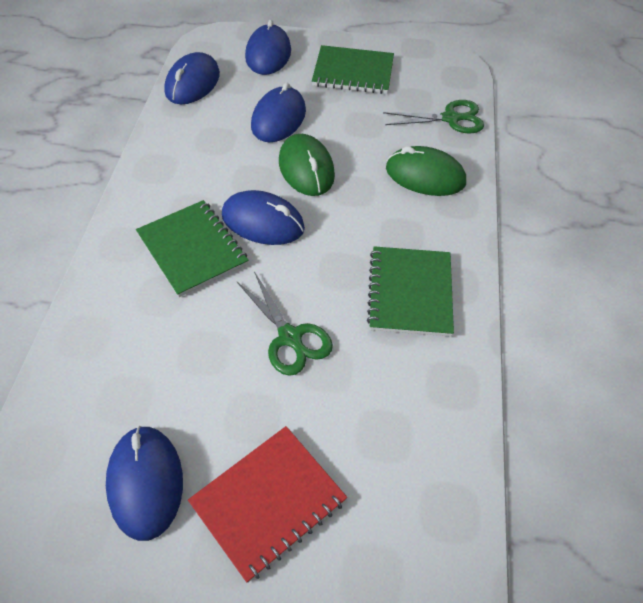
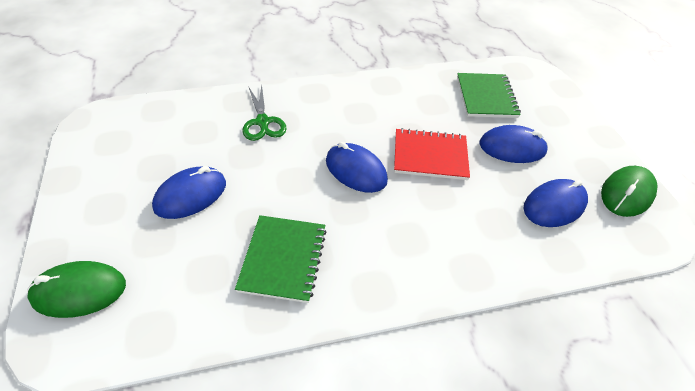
blue mouse: [106,426,183,541] [164,52,220,104] [222,190,305,245] [245,20,291,75] [251,83,306,142] = 5 -> [152,166,226,219] [326,142,388,193] [479,125,548,163] [523,179,588,227] = 4
green notebook: [136,200,248,297] [312,45,394,94] [367,246,454,337] = 3 -> [235,215,327,303] [457,73,521,118] = 2
green scissors: [237,272,333,376] [383,100,484,134] = 2 -> [242,85,287,141] = 1

